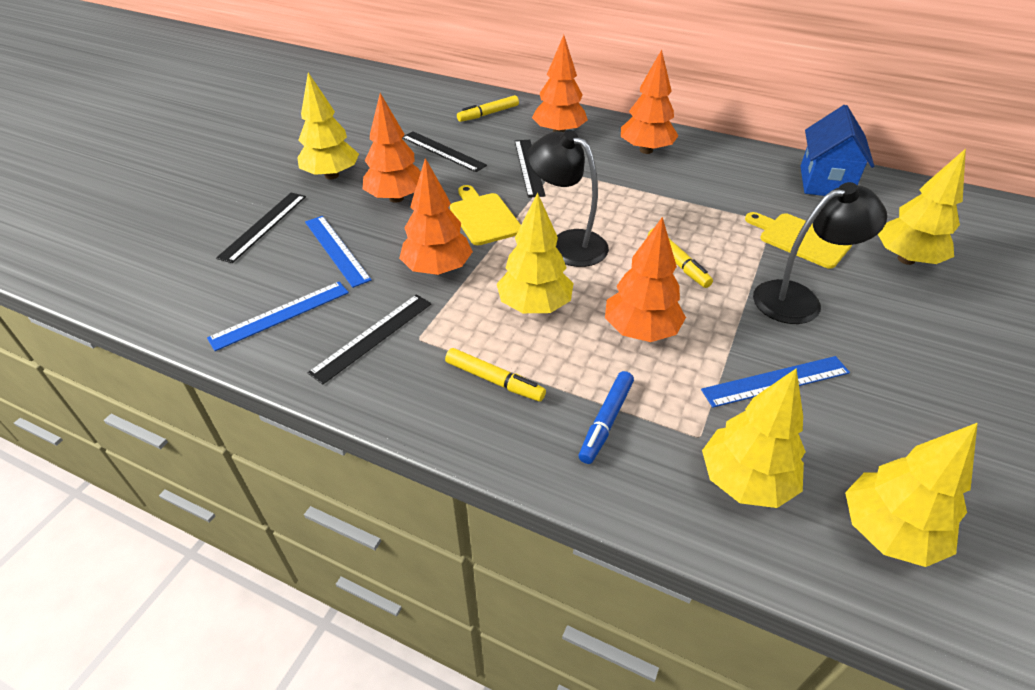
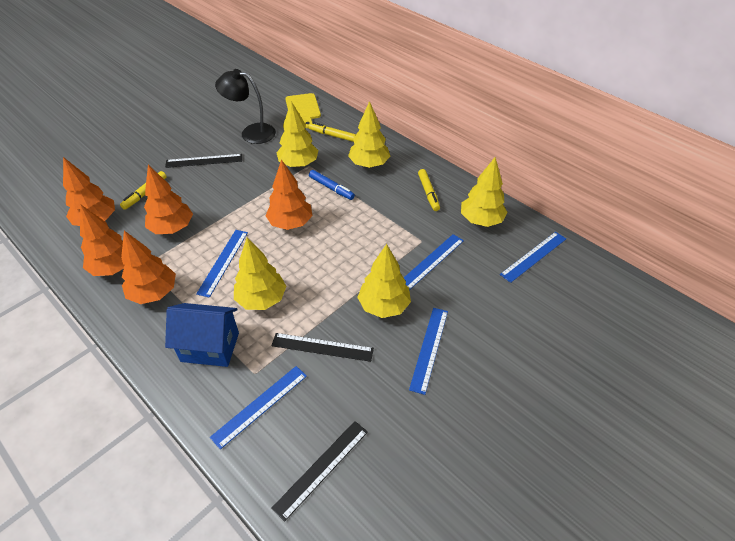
black lamp: [528,130,609,267] [753,182,887,324] = 2 -> [215,69,276,144] = 1
black ruler: [216,193,306,263] [308,294,432,385] [403,131,487,172] [515,140,546,198] = 4 -> [165,154,242,168] [271,333,374,362] [271,421,368,522] = 3
blue ruler: [207,282,349,351] [305,216,372,288] [701,356,850,408] = 3 -> [196,230,248,298] [210,366,307,449] [404,234,464,290] [409,308,448,395] [500,232,566,283] = 5
yellow cutting board: [450,185,521,245] [745,212,852,269] = 2 -> [285,93,321,128] = 1

